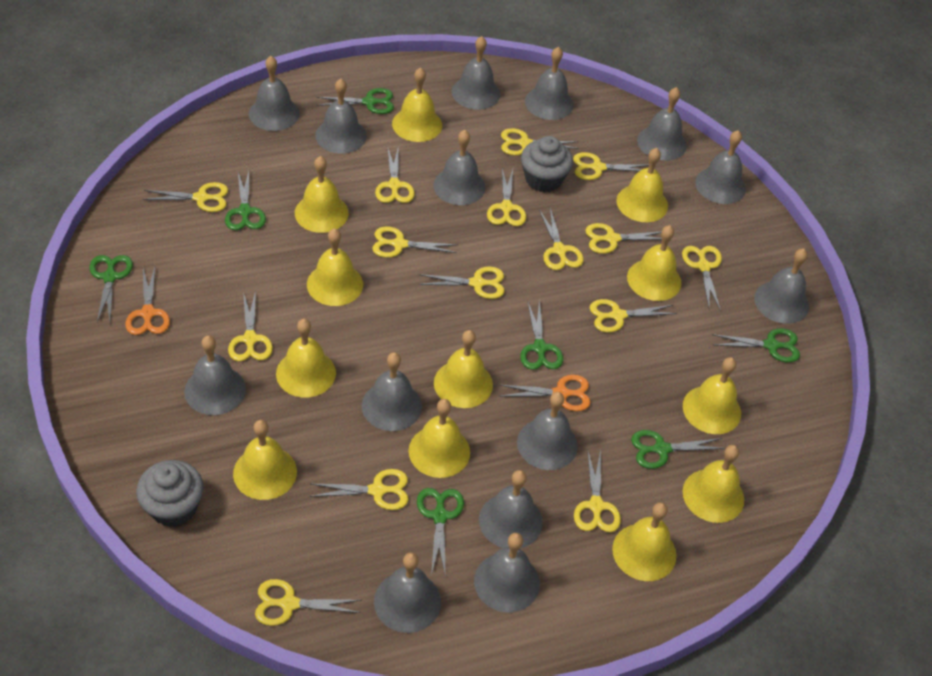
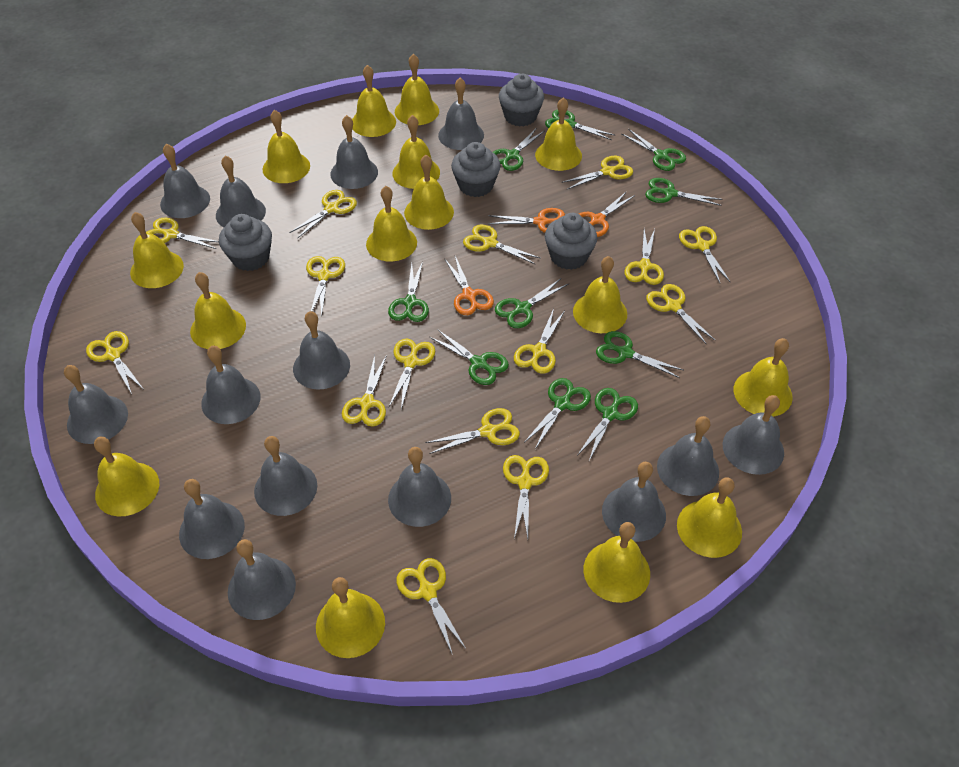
green scissors: [89,255,133,322] [225,171,266,230] [316,88,394,114] [417,488,464,575] [520,300,563,370] [631,430,726,469] [712,328,800,362] = 7 -> [388,261,429,322] [430,329,509,385] [493,129,544,171] [495,278,568,328] [524,378,591,449] [545,110,614,140] [578,388,638,461] [596,331,683,378] [621,129,686,171] [645,178,723,206] = 10
grey cupcake: [136,460,204,527] [521,136,573,192] = 2 -> [219,214,272,271] [451,142,500,197] [499,74,544,127] [545,213,597,270] = 4
orange scissors: [125,267,170,335] [500,375,590,411] = 2 -> [444,256,494,315] [488,208,565,233] [579,191,635,237] = 3
yellow bell: [233,420,297,500] [276,319,336,398] [295,156,349,233] [307,228,363,306] [392,67,442,142] [409,399,470,478] [434,330,493,408] [612,502,677,581] [616,148,668,222] [627,225,681,301] [682,445,744,523] [683,357,741,434] = 12 -> [94,437,159,516] [130,212,184,288] [190,272,246,349] [262,110,310,183] [316,577,385,658] [352,65,396,137] [366,186,417,261] [392,115,440,189] [395,54,439,125] [404,155,454,230] [535,97,582,171] [573,256,627,333] [583,522,650,603] [677,477,742,558] [734,338,793,417] = 15

